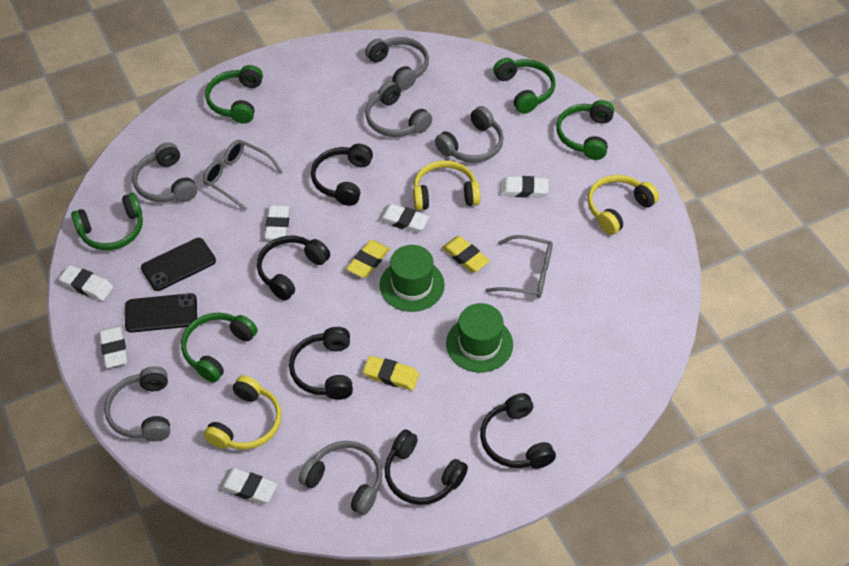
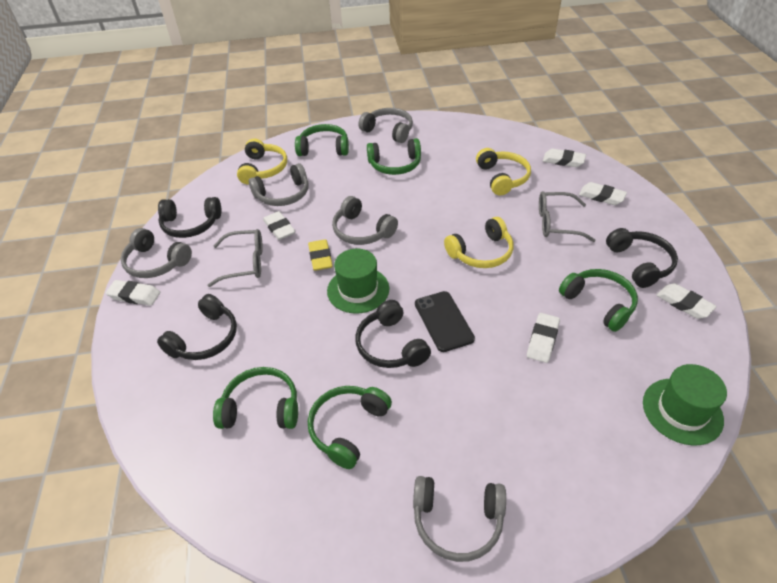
black headphones: [257,236,330,300] [289,327,353,400] [311,144,373,206] [385,429,468,505] [480,393,556,469] = 5 -> [157,294,237,360] [158,197,222,238] [355,300,431,368] [606,228,678,288] = 4
black phone: [125,293,197,333] [141,238,216,291] = 2 -> [415,291,475,352] = 1
grey headphones: [104,366,170,441] [132,142,197,202] [299,441,382,515] [365,37,429,90] [366,81,432,137] [435,106,504,163] = 6 -> [120,228,192,278] [249,163,309,206] [332,196,398,245] [358,108,413,143] [413,476,506,562] = 5
yellow eraser: [346,240,390,278] [363,356,419,391] [442,236,490,272] = 3 -> [308,239,333,271] = 1

